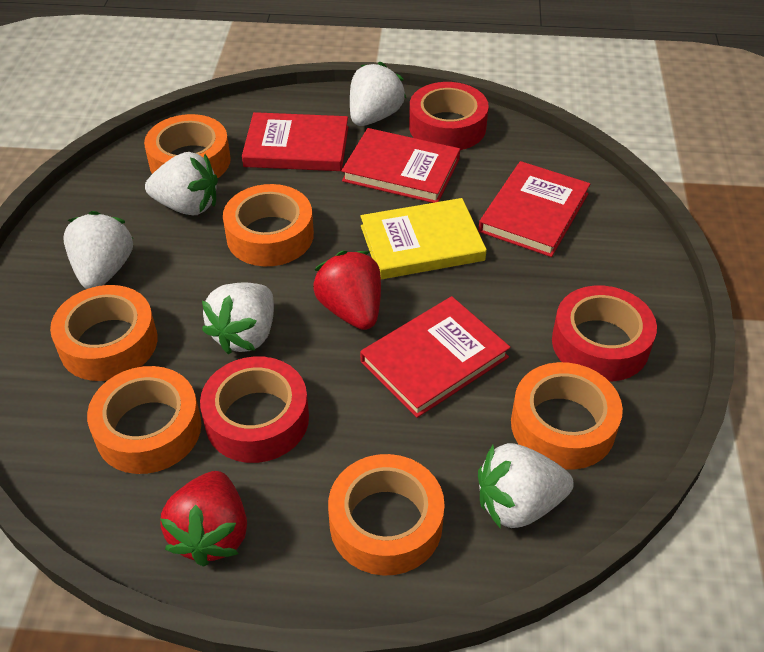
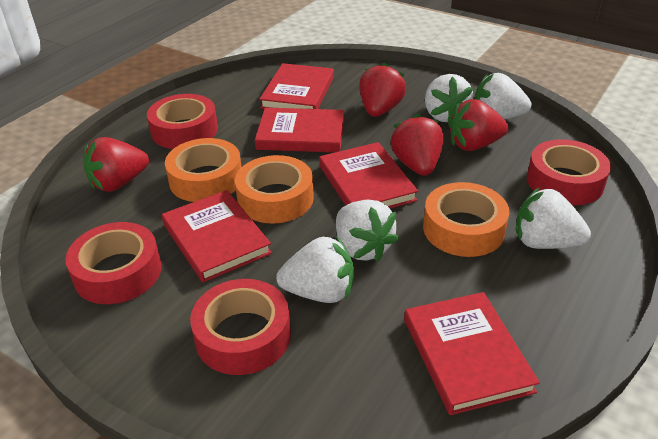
orange tape: [50,285,158,381] [87,366,201,474] [144,114,231,178] [223,184,314,266] [328,454,445,576] [511,362,623,470] = 6 -> [165,138,241,202] [235,155,314,224] [423,182,510,257] = 3
red book: [242,112,348,171] [342,128,460,203] [360,296,511,418] [478,161,590,257] = 4 -> [162,190,272,282] [255,107,344,153] [259,63,334,109] [319,142,418,208] [404,292,540,415] = 5
red strawberry: [160,471,247,567] [313,251,381,330] = 2 -> [84,137,149,192] [359,63,406,117] [391,114,443,176] [449,99,509,151] = 4
red tape: [200,356,309,463] [409,82,489,150] [552,285,657,382] = 3 -> [65,222,161,304] [147,94,218,149] [190,279,291,375] [527,139,611,205] = 4
yellow book: [360,198,487,279] = 1 -> none = 0

